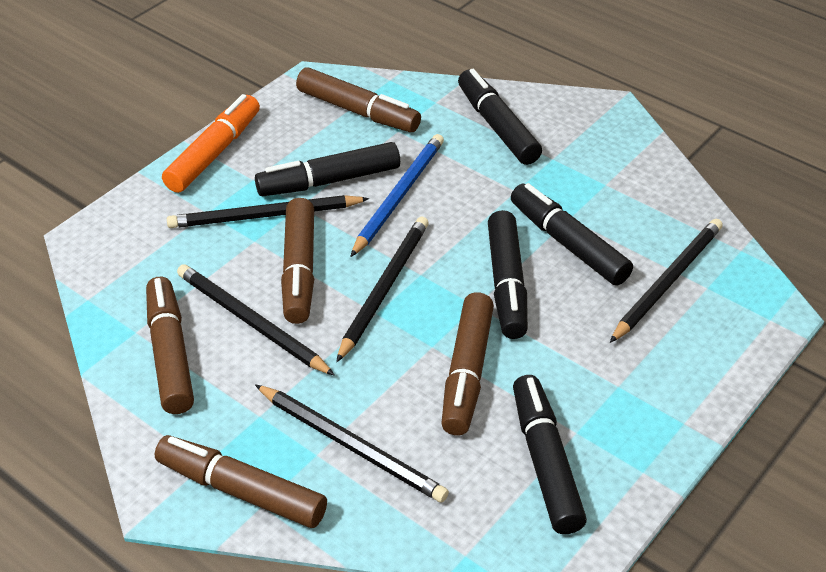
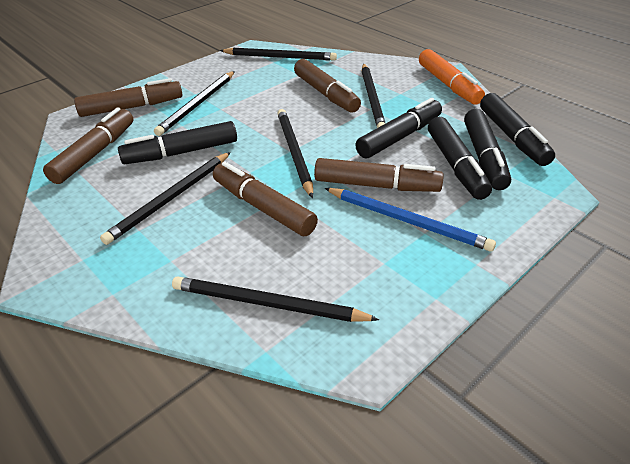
black pencil: [167,195,370,228] [177,264,335,376] [255,385,449,503] [336,217,429,362] [610,219,723,343] = 5 -> [100,152,231,245] [154,71,235,136] [172,277,379,322] [220,48,337,61] [277,109,313,198] [362,64,386,128] = 6

